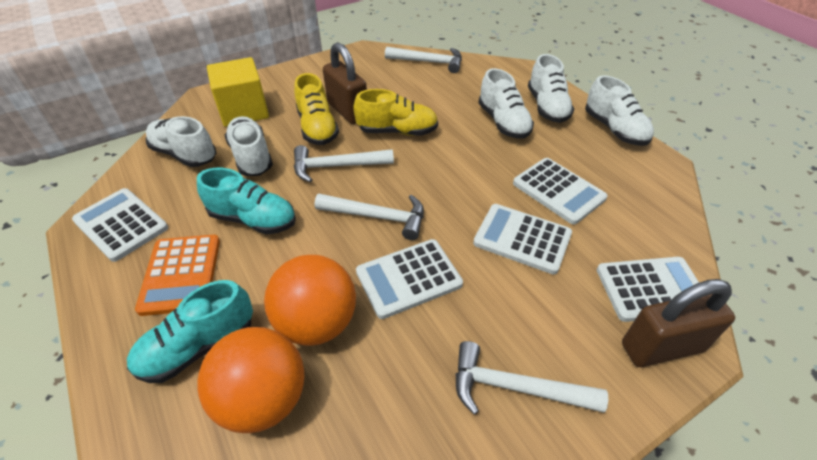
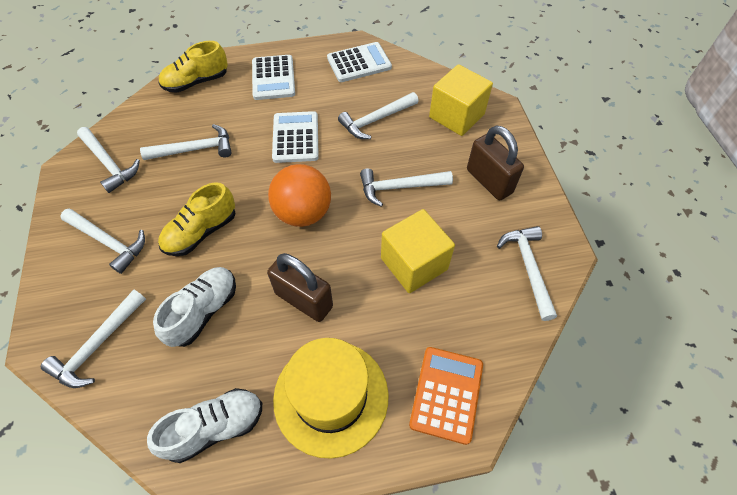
orange ball: [197,327,304,433] [264,255,356,346] = 2 -> [268,164,331,227] = 1
turquoise shoe: [127,280,253,383] [197,168,296,234] = 2 -> none = 0
white calculator: [72,188,168,262] [356,239,463,319] [473,204,572,274] [513,158,608,224] [597,257,699,322] = 5 -> [252,55,295,100] [272,111,319,163] [327,42,392,82] = 3
white hammer: [294,145,394,182] [315,194,424,240] [385,47,462,73] [456,341,608,415] = 4 -> [41,290,146,388] [60,208,145,274] [77,127,140,193] [140,124,232,160] [338,92,419,139] [360,169,453,207] [497,226,557,321] = 7
white shoe: [146,116,216,167] [225,116,273,176] [478,68,534,139] [528,54,574,123] [585,75,654,146] = 5 -> [147,388,262,463] [153,267,236,347] = 2
yellow cube: [207,57,269,127] = 1 -> [381,209,455,293] [429,64,493,136] = 2
yellow hat: none = 0 -> [273,338,389,459] = 1

